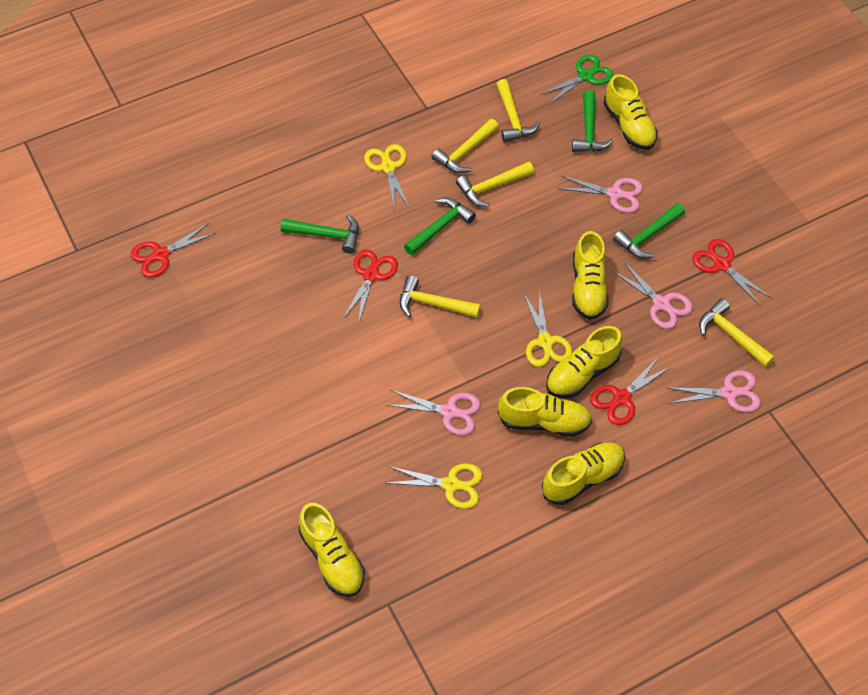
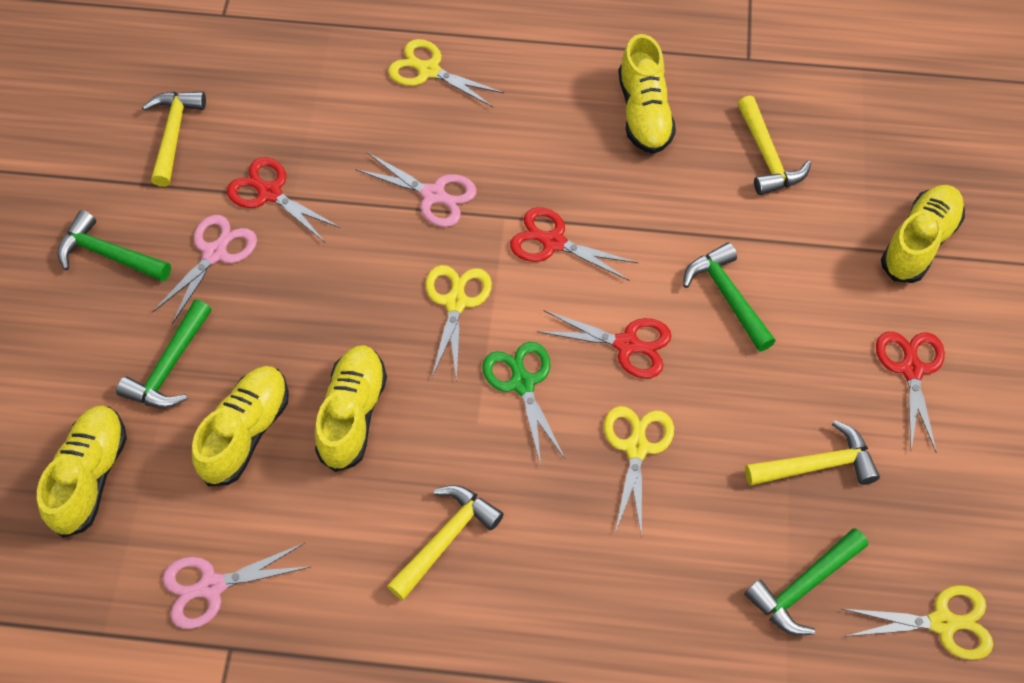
pink scissors: [387,390,481,435] [557,176,643,213] [612,261,693,329] [668,371,761,413] = 4 -> [152,215,257,324] [163,543,310,629] [355,152,477,227] = 3
yellow hammer: [400,275,481,317] [432,119,499,173] [456,162,534,207] [496,79,540,142] [699,298,775,367] = 5 -> [142,91,206,187] [387,485,504,600] [737,96,811,195] [745,420,880,486] = 4
yellow scissors: [364,144,410,211] [387,463,482,509] [523,290,572,367] = 3 -> [388,39,504,107] [425,265,492,381] [604,406,674,538] [843,585,993,660] = 4
yellow shoe: [299,503,365,597] [498,387,592,437] [542,442,625,505] [546,326,623,398] [572,231,608,320] [603,74,658,150] = 6 -> [37,406,127,538] [192,366,289,486] [315,345,387,472] [618,34,676,154] [881,185,965,283] = 5

